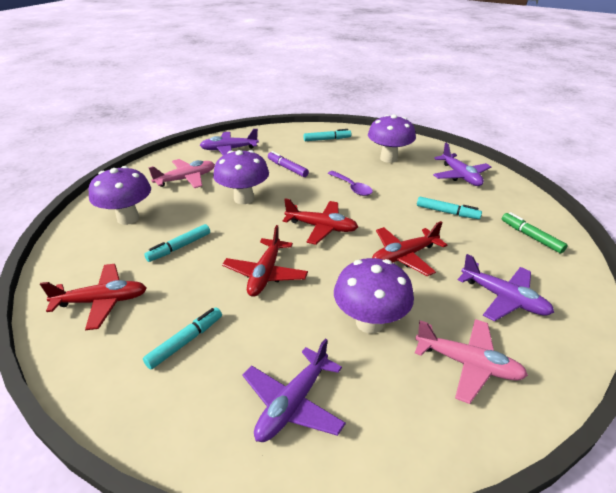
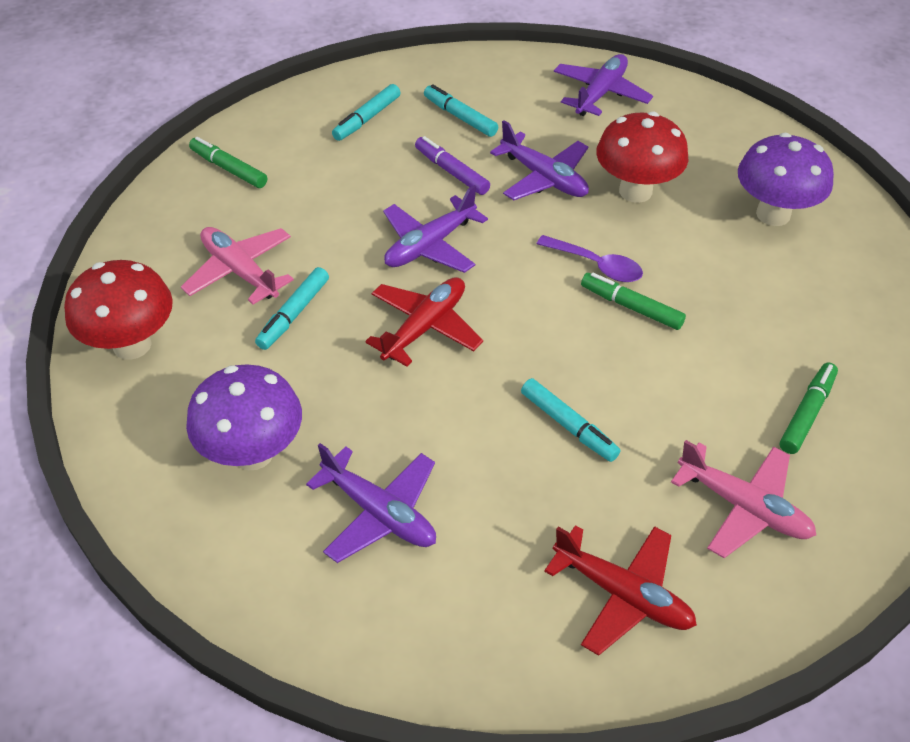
green marker: [502,212,568,254] = 1 -> [189,137,267,188] [581,272,686,330] [780,363,838,454] = 3
purple mushroom: [88,166,151,225] [213,150,269,204] [334,258,414,333] [368,114,416,163] = 4 -> [186,364,302,470] [738,133,834,226] = 2
red mushroom: none = 0 -> [64,260,173,360] [596,112,688,203] = 2
red plane: [40,264,147,330] [222,225,308,297] [283,198,358,245] [372,221,447,276] = 4 -> [365,277,483,367] [544,525,697,656] = 2

